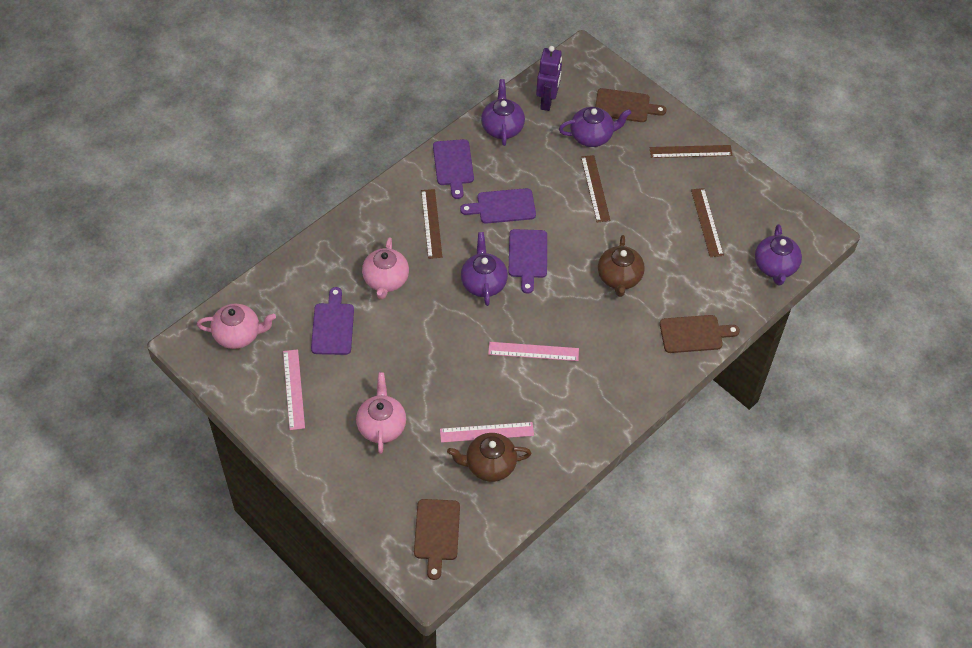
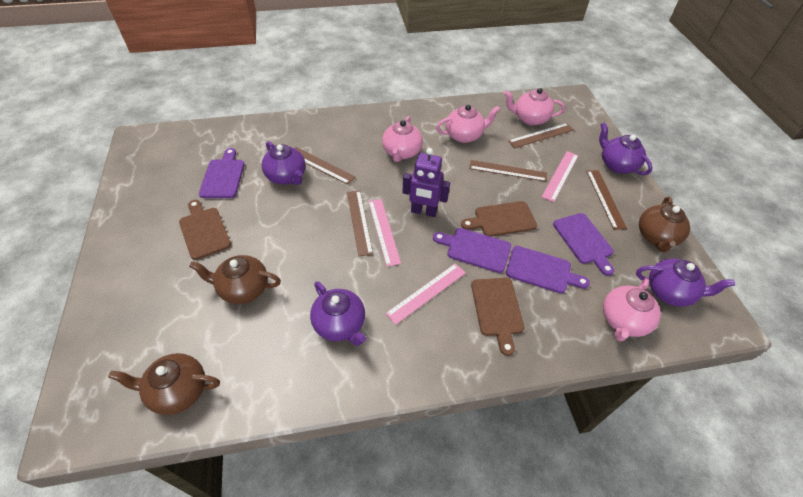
brown ruler: [421,189,442,259] [581,155,610,222] [649,145,733,158] [691,188,724,257] = 4 -> [295,147,356,184] [347,191,373,256] [469,160,547,182] [508,123,574,148] [586,170,627,230] = 5
brown teapot: [447,433,532,482] [598,235,645,297] = 2 -> [108,353,220,415] [189,255,281,304] [639,197,690,253] = 3
pink teapot: [197,303,276,349] [356,372,406,454] [362,237,409,300] = 3 -> [382,116,423,162] [436,105,500,143] [504,88,565,126] [603,278,661,341] = 4

